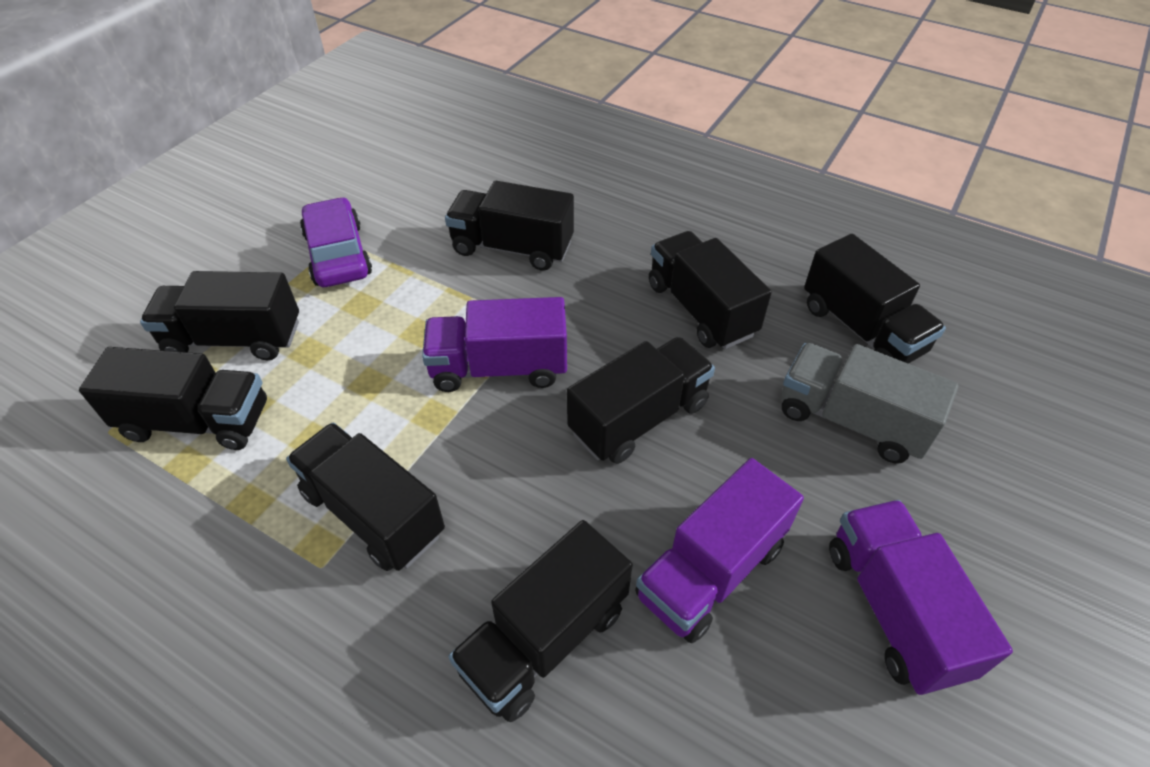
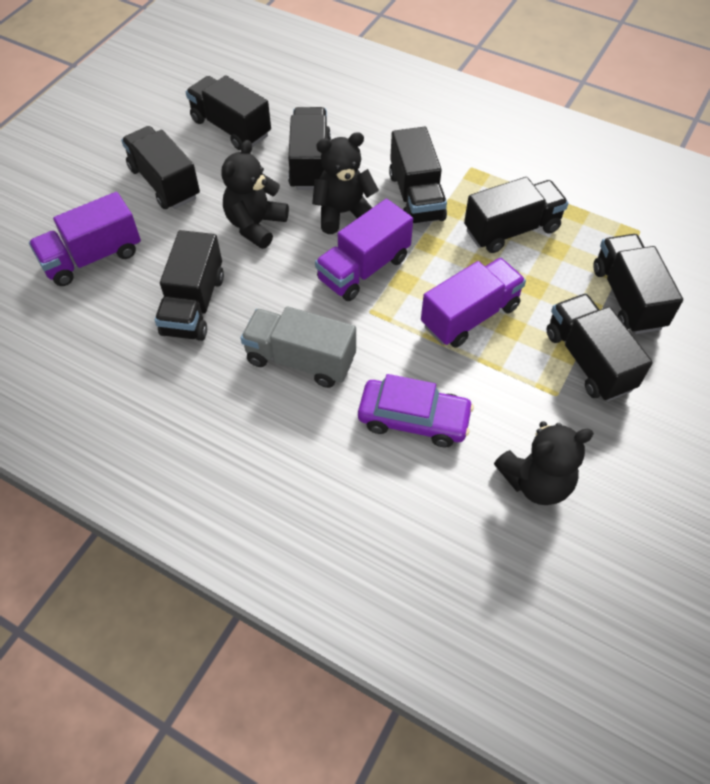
black teddy bear: none = 0 -> [221,140,289,249] [312,132,379,234] [494,421,594,505] = 3

